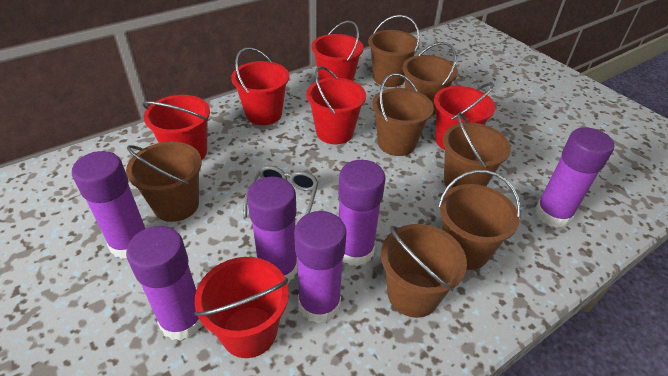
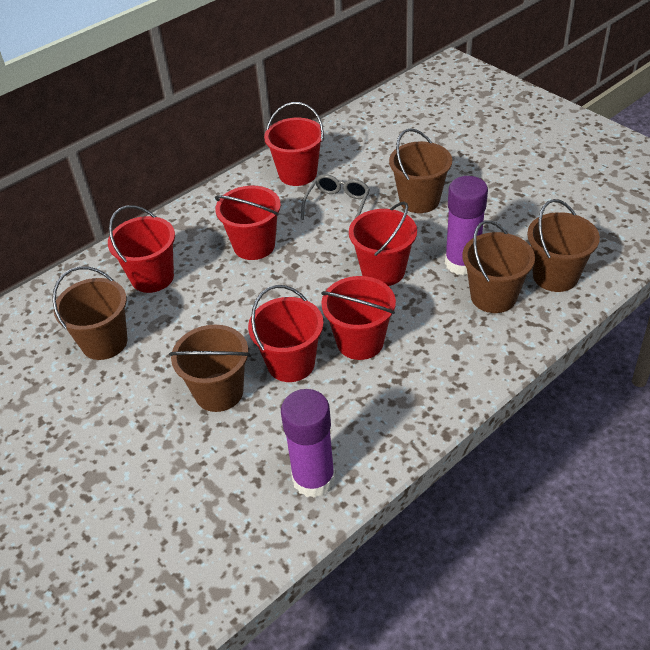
brown bucket: [126,142,202,222] [368,15,420,87] [372,73,434,156] [381,224,467,318] [402,42,458,116] [438,170,521,270] [443,113,511,190] = 7 -> [52,266,128,360] [169,325,250,412] [389,128,452,213] [462,220,535,313] [527,199,600,292] = 5
purple glue stick: [72,151,146,259] [126,226,203,341] [247,177,298,283] [294,211,347,323] [338,160,386,266] [535,127,614,228] = 6 -> [281,389,335,498] [445,176,488,275] = 2

